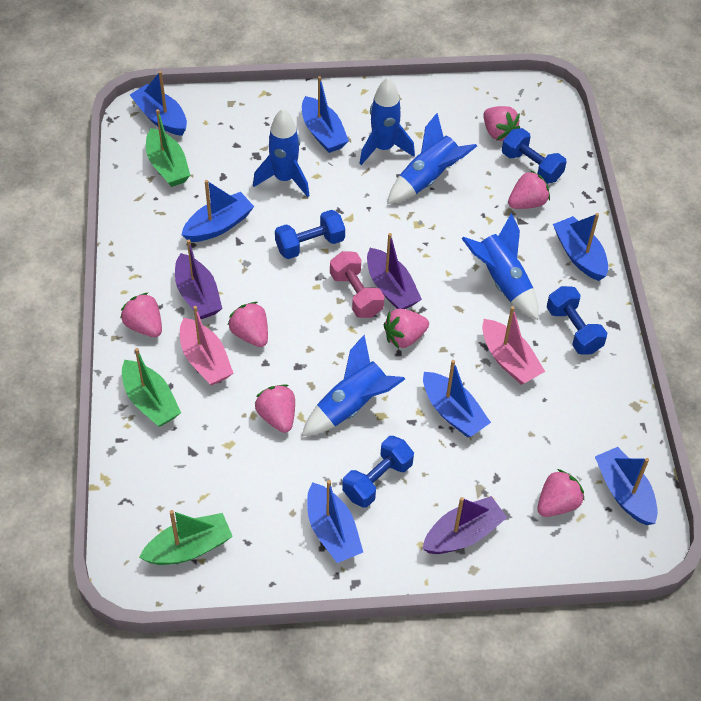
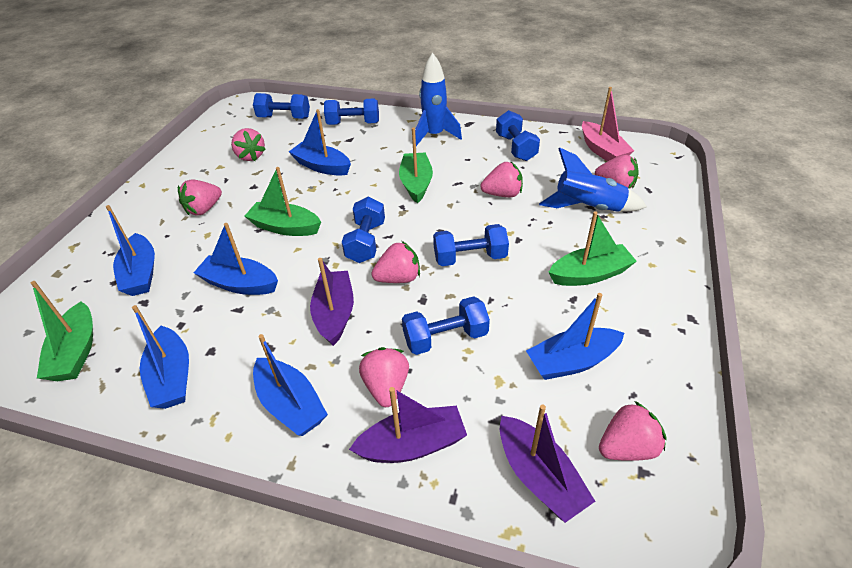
blue boat: [130,71,187,136] [181,180,254,242] [302,76,349,153] [307,480,363,563] [423,360,491,438] [553,213,608,281] [595,447,658,525] = 7 -> [106,205,155,296] [132,305,189,409] [194,223,278,295] [253,334,328,436] [289,109,351,176] [526,293,624,380] = 6
blue dumbbell: [275,210,345,259] [342,436,414,507] [502,128,567,184] [547,286,607,354] = 4 -> [253,93,310,119] [324,99,379,125] [342,197,385,263] [402,296,490,355] [433,224,509,266] [496,110,540,161] = 6
blue rocket: [253,109,310,197] [302,335,405,436] [359,78,415,165] [387,113,477,204] [461,213,539,320] = 5 -> [415,53,462,146] [539,148,647,212] = 2
green boat: [122,348,181,427] [139,510,233,565] [146,109,190,187] = 3 -> [31,281,93,381] [244,167,321,236] [399,127,433,203] [548,211,637,286] = 4
pink boat: [180,306,233,385] [482,306,545,385] = 2 -> [582,87,634,161] = 1
pink dumbbell: [330,251,385,318] = 1 -> none = 0

